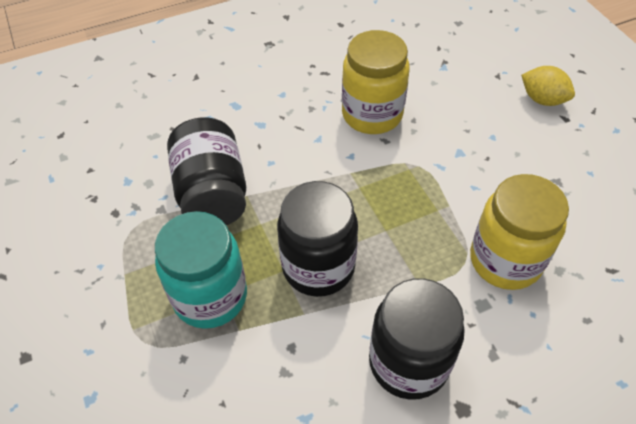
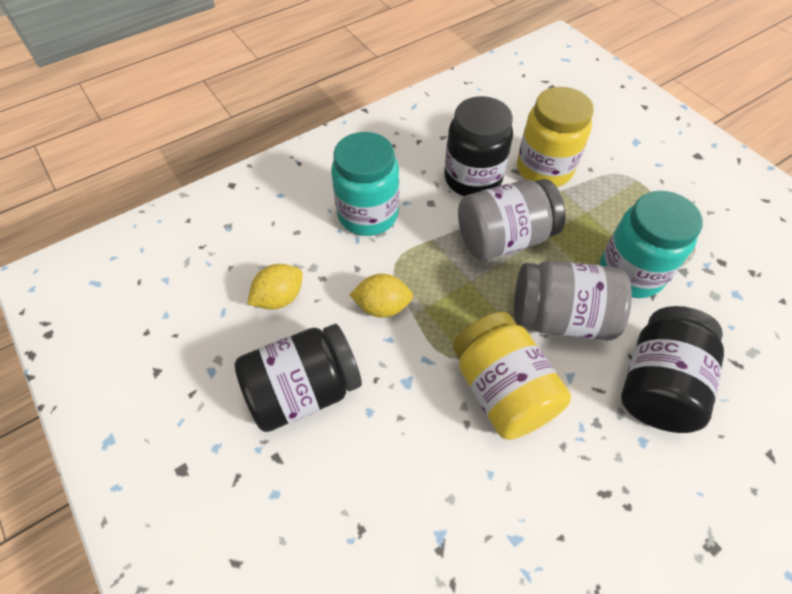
grey jar: none = 0 -> [458,179,565,260] [514,261,632,340] = 2
turquoise jar: [155,211,247,329] = 1 -> [331,132,399,236] [600,191,703,298] = 2
yellow lemon: [521,66,575,106] = 1 -> [248,264,303,310] [349,274,413,318] = 2

